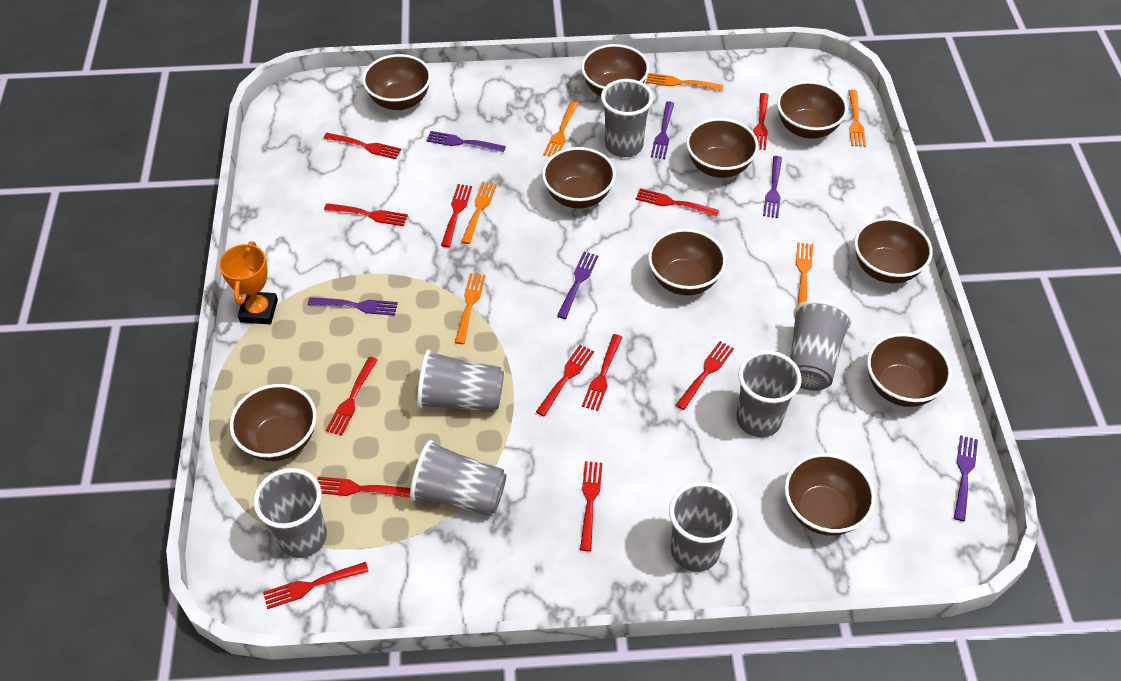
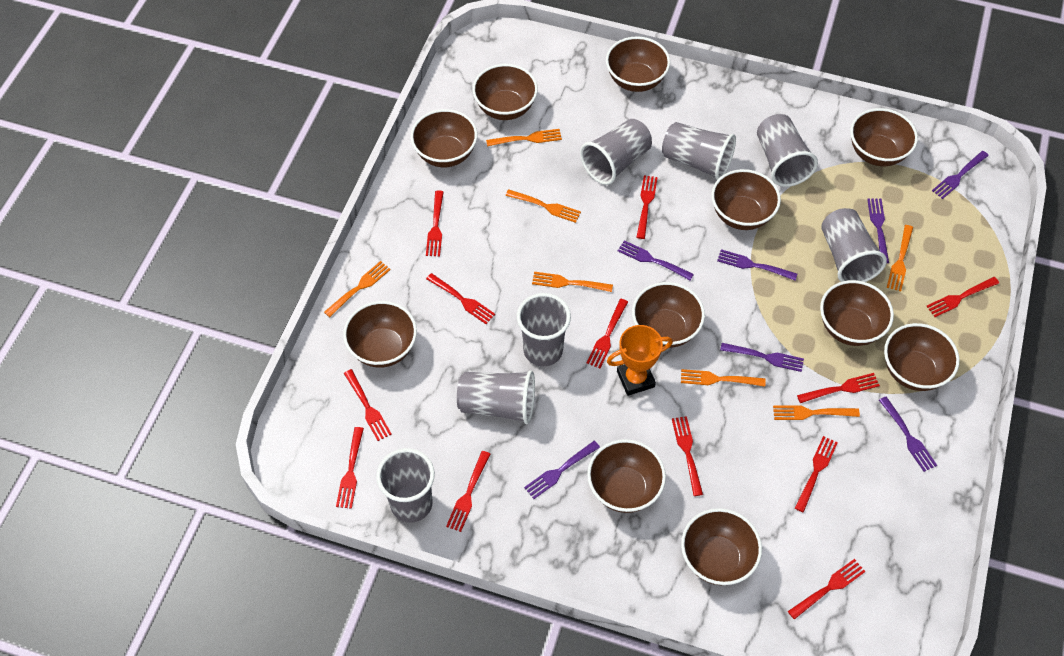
brown bowl: [230,384,317,461] [362,54,431,110] [542,147,616,208] [581,44,649,96] [648,229,726,295] [686,118,759,178] [777,81,848,139] [784,453,875,536] [854,217,933,283] [867,333,952,407] = 10 -> [343,301,417,368] [411,109,478,167] [472,64,538,120] [587,439,666,513] [606,36,670,92] [632,282,705,348] [681,508,762,585] [711,169,781,230] [820,280,894,346] [850,108,918,166] [884,323,960,391] = 11
orange fork: [455,273,485,344] [461,182,497,244] [544,101,578,156] [646,73,723,91] [796,242,813,305] [849,90,866,147] = 6 -> [324,261,391,317] [486,129,562,146] [506,189,581,223] [532,272,613,292] [681,369,766,387] [773,406,860,420] [887,225,913,291] = 7
purple fork: [308,297,398,316] [426,131,506,152] [557,252,598,319] [651,101,674,159] [763,156,782,218] [954,435,978,521] = 6 -> [524,441,600,499] [618,240,694,280] [717,249,797,280] [720,343,804,372] [867,199,889,263] [879,397,937,472] [932,151,989,199] = 7

